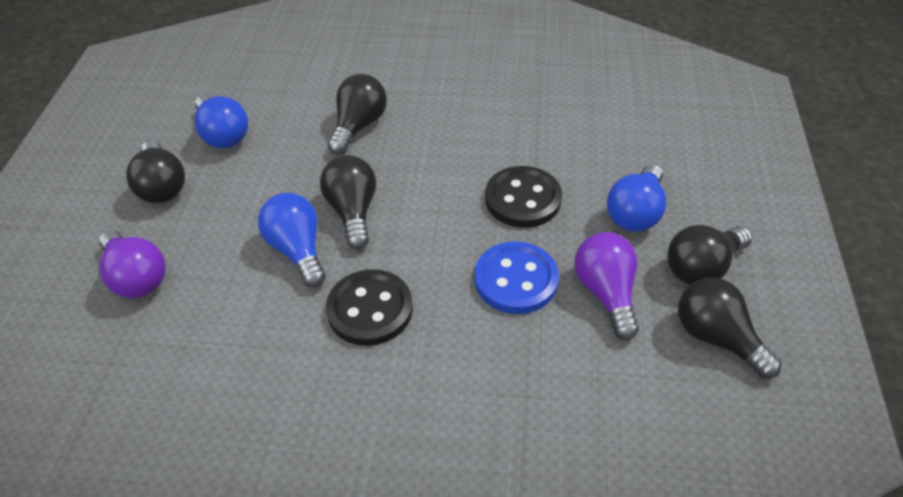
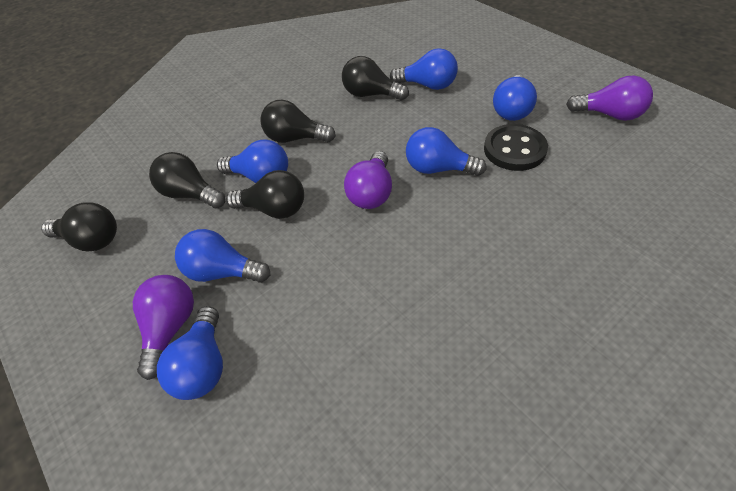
black button: [326,269,413,346] [485,166,562,228] = 2 -> [484,124,548,171] = 1
blue button: [475,241,559,314] = 1 -> none = 0
blue light bulb: [195,95,248,148] [258,193,326,287] [607,164,666,232] = 3 -> [157,306,223,400] [175,229,270,283] [217,140,288,183] [390,48,458,90] [406,127,486,176] [493,75,537,121] = 6
purple light bulb: [99,230,166,298] [574,232,639,340] = 2 -> [133,275,194,380] [344,151,392,209] [566,75,653,121] = 3

